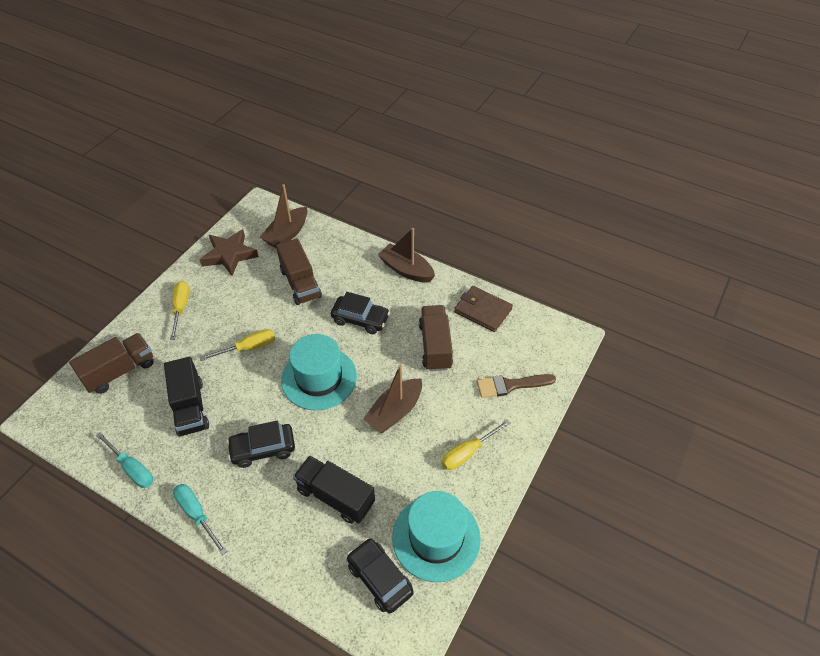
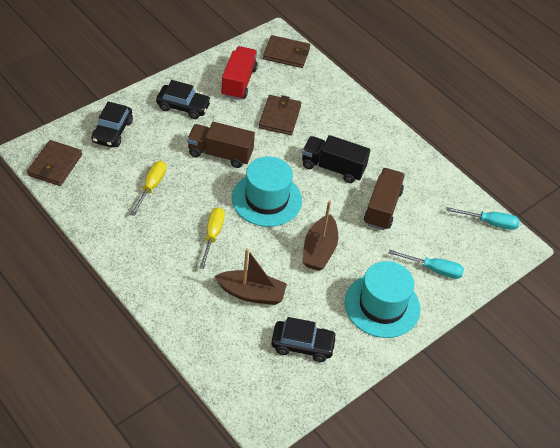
black truck: [164,357,209,437] [293,456,375,524] = 2 -> [302,135,370,183] = 1
brown boat: [260,184,308,249] [363,365,422,433] [378,228,435,283] = 3 -> [214,248,287,305] [302,200,338,271] = 2
brown brush: [477,374,556,398] = 1 -> none = 0
brown star: [200,229,259,276] = 1 -> none = 0
brown truck: [69,333,154,394] [276,238,322,305] [419,305,453,371] = 3 -> [187,122,255,168] [364,168,405,230] = 2
brown wallet: [454,286,513,332] = 1 -> [27,140,82,186] [259,95,301,135] [263,35,310,68] = 3
red truck: none = 0 -> [221,46,258,100] = 1
yellow screwdriver: [170,281,189,340] [199,329,275,361] [441,419,510,470] = 3 -> [130,161,166,216] [199,207,225,269] = 2

